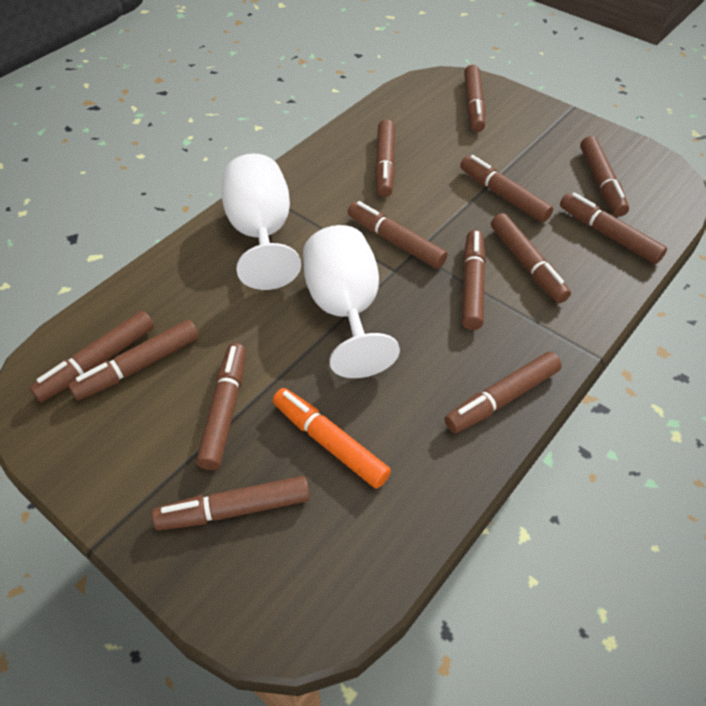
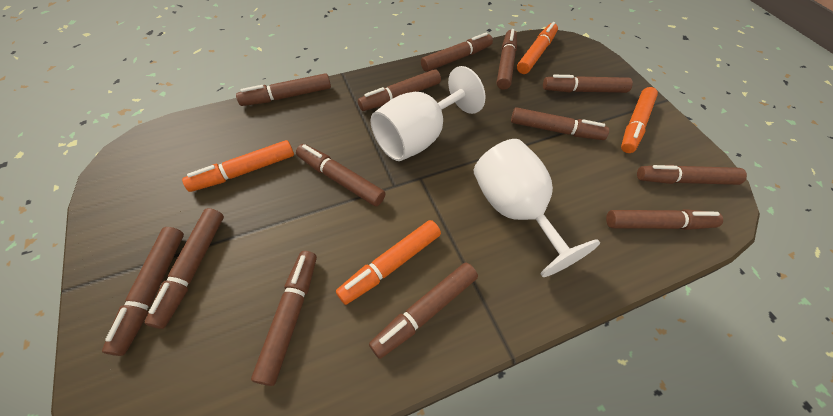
orange marker: [273,388,391,488] = 1 -> [182,140,294,192] [336,220,441,305] [517,22,558,74] [621,87,658,153] = 4

